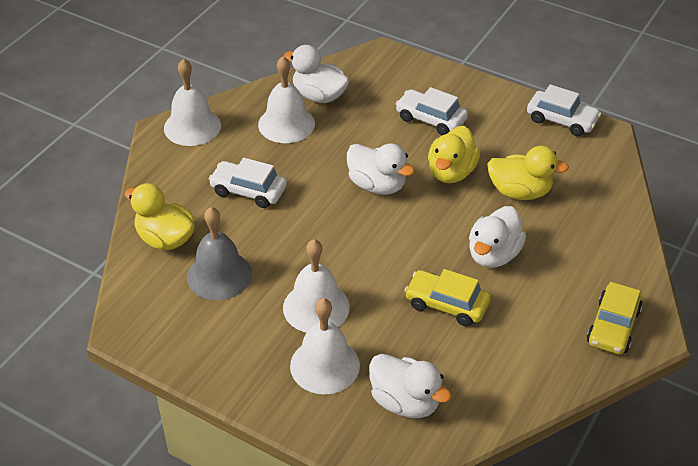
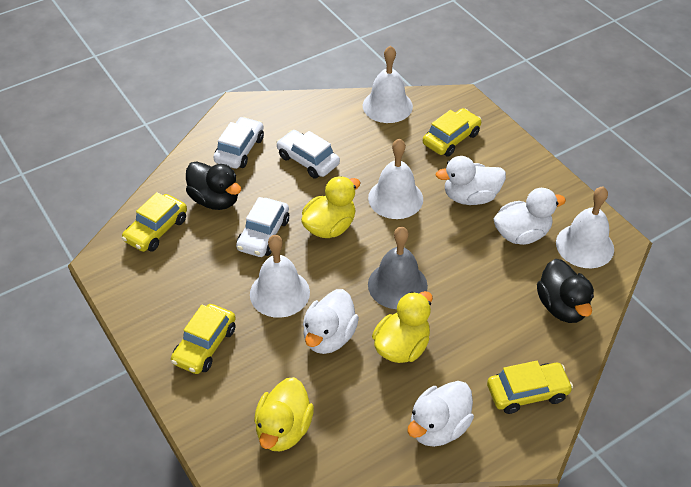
black duck: none = 0 -> [186,161,241,210] [537,259,594,323] = 2
yellow car: [404,269,491,326] [587,282,642,355] = 2 -> [122,192,187,252] [171,304,236,374] [423,108,481,157] [487,361,573,414] = 4

